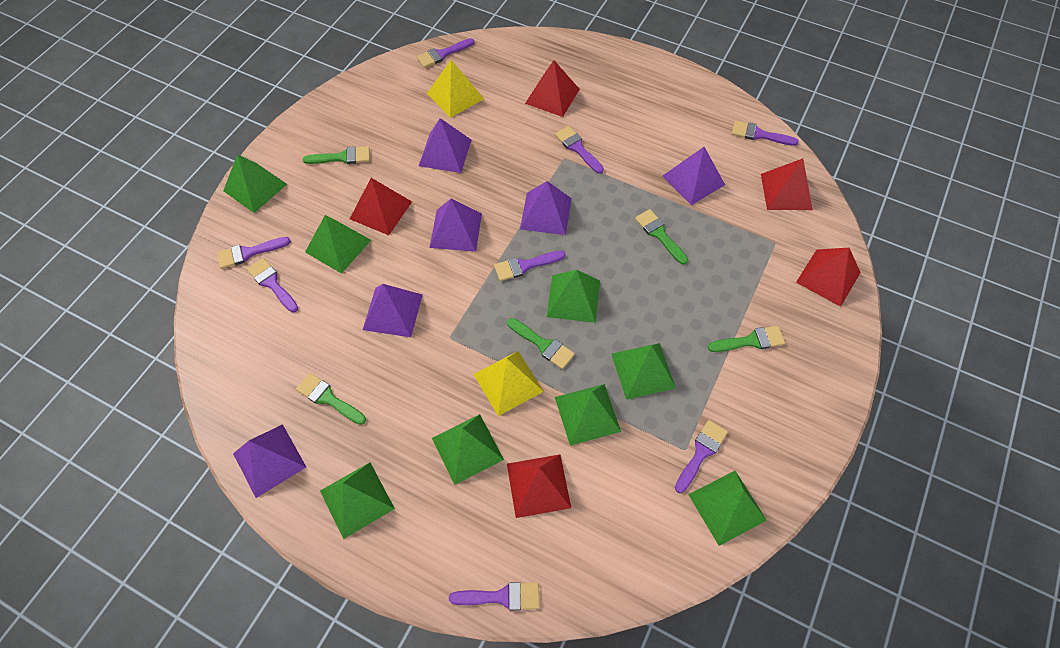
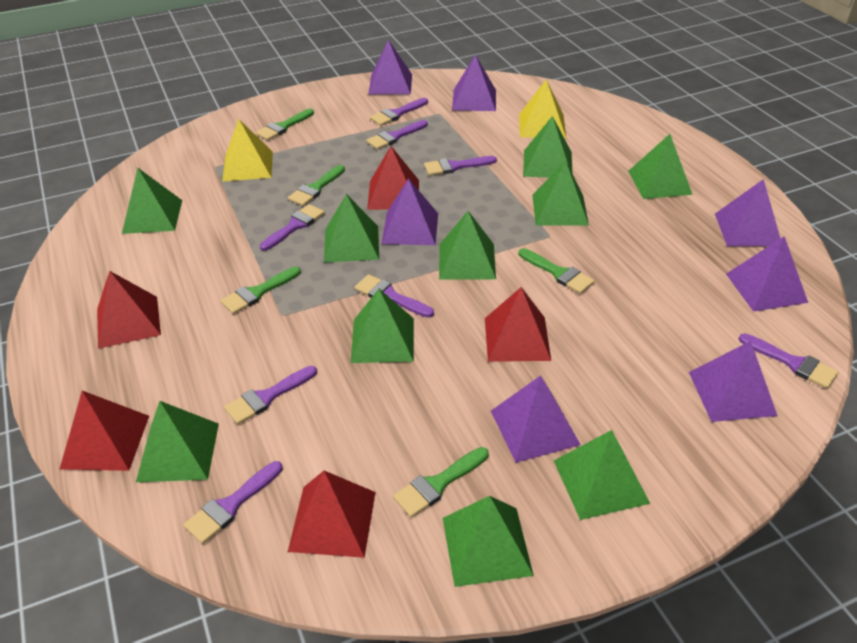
green pyramid: [223,154,287,213] [305,215,371,274] [320,463,395,539] [432,414,504,485] [547,270,600,323] [555,384,621,446] [612,343,676,400] [688,471,767,546] = 8 -> [122,168,182,234] [136,401,219,482] [324,194,379,263] [351,289,414,363] [439,211,496,280] [443,496,534,587] [523,116,573,178] [532,160,589,226] [554,430,650,520] [628,134,693,199] = 10
purple pyramid: [233,424,306,498] [363,284,423,337] [419,118,471,173] [429,199,482,252] [520,181,572,235] [663,147,725,205] = 6 -> [368,40,412,95] [382,178,438,245] [452,55,496,111] [491,375,581,463] [689,341,778,422] [715,179,781,246] [726,236,808,312] = 7

